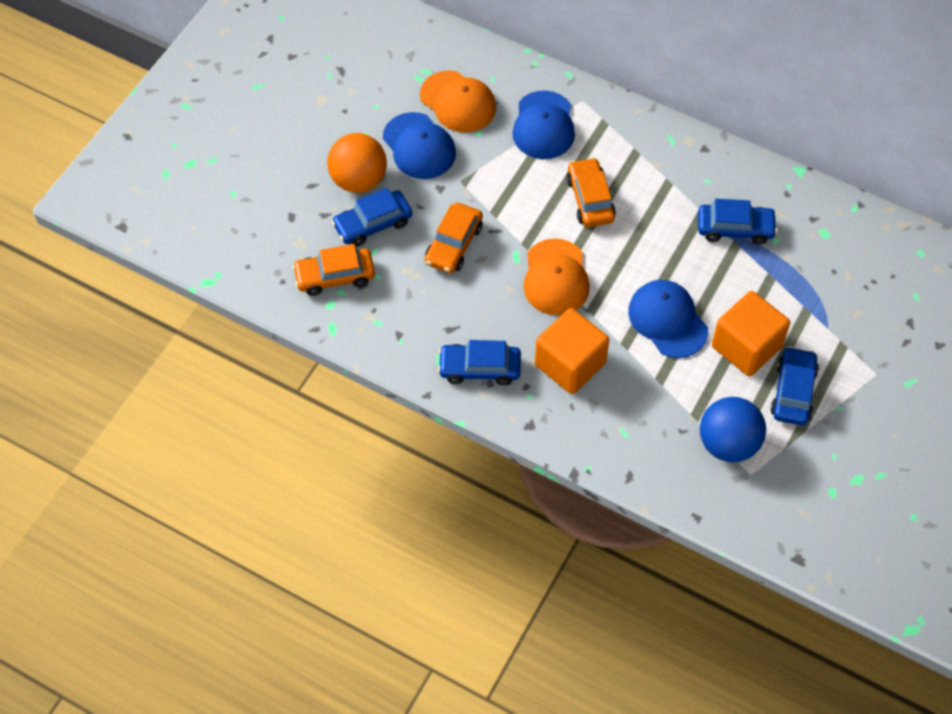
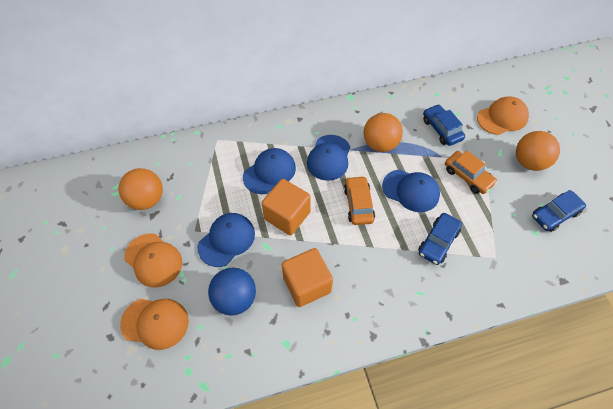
blue cap: [383,112,456,179] [512,90,575,159] [628,280,708,358] = 3 -> [198,213,255,267] [243,148,296,194] [307,135,350,181] [382,170,440,212] = 4
blue car: [332,188,412,247] [438,340,521,386] [698,199,778,245] [770,346,819,426] = 4 -> [418,213,462,265] [423,104,465,146] [532,190,586,232] = 3
orange ball: [327,133,387,193] = 1 -> [119,168,163,210] [364,113,403,152] [516,131,560,171] = 3
orange cap: [420,70,496,133] [523,238,590,315] = 2 -> [120,299,189,350] [124,233,182,288] [477,96,529,135] = 3
orange car: [292,244,375,296] [425,203,483,273] [566,157,616,227] = 3 -> [344,176,375,225] [445,151,497,194] = 2

